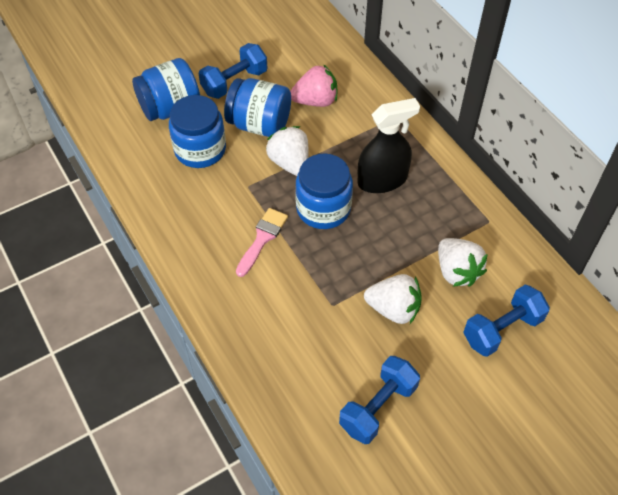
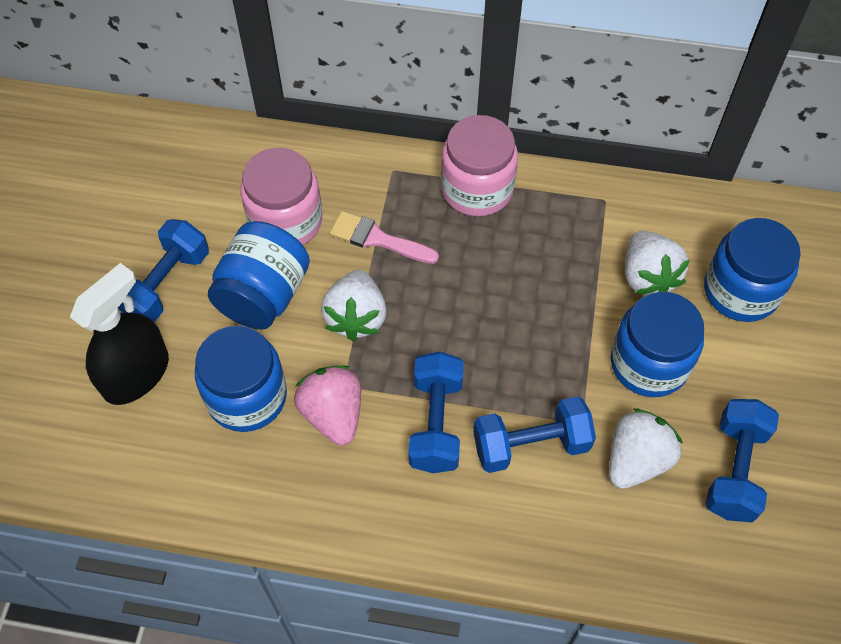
blue dumbbell: [198,43,268,99] [339,356,420,444] [463,285,550,357] = 3 -> [118,219,209,323] [408,352,464,473] [473,396,596,473] [706,399,779,522] = 4
pink jar: none = 0 -> [240,148,322,245] [441,115,518,216] = 2

